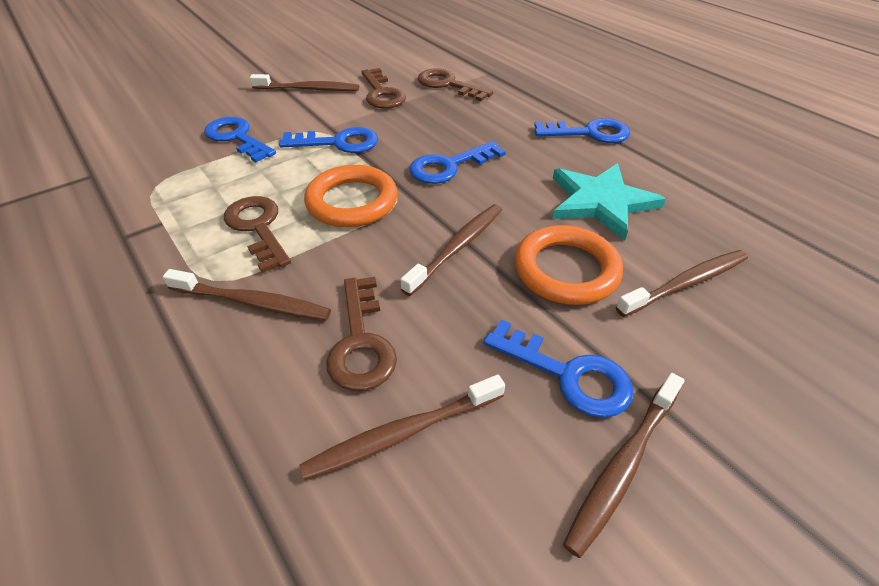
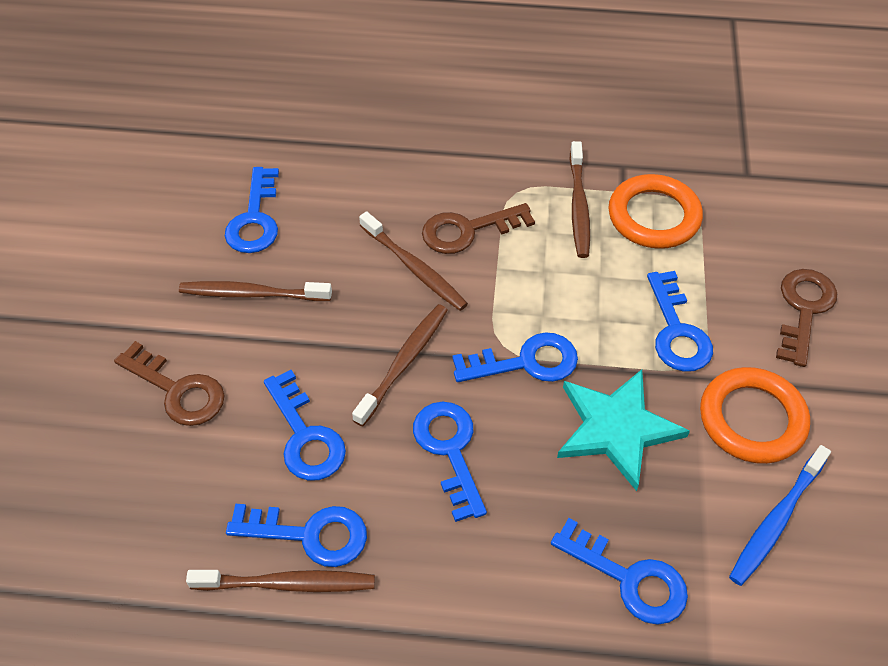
blue key: [204,117,276,162] [279,127,378,153] [409,141,506,184] [484,320,633,418] [534,118,630,143] = 5 -> [225,167,279,253] [226,504,367,567] [264,370,346,481] [413,402,487,522] [452,332,578,382] [551,518,688,625] [647,271,713,372] = 7
blue toothbrush: none = 0 -> [729,445,831,586] = 1
brown key: [224,196,291,273] [326,277,397,391] [361,68,406,109] [418,68,493,101] = 4 -> [114,341,225,426] [422,203,535,254] [776,269,837,367] = 3
brown toothbrush: [163,269,331,320] [250,74,359,91] [300,375,505,480] [400,204,502,296] [563,373,684,558] [616,250,748,317] = 6 -> [179,281,332,301] [186,570,375,592] [352,304,448,427] [359,211,468,311] [569,141,590,258] = 5

